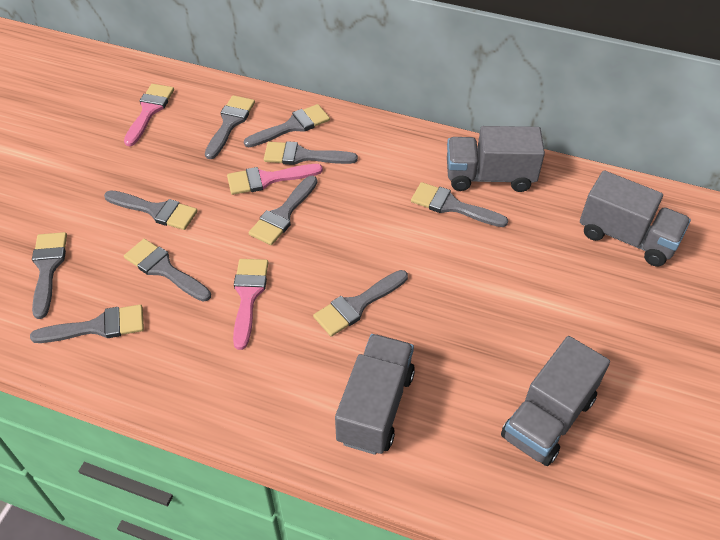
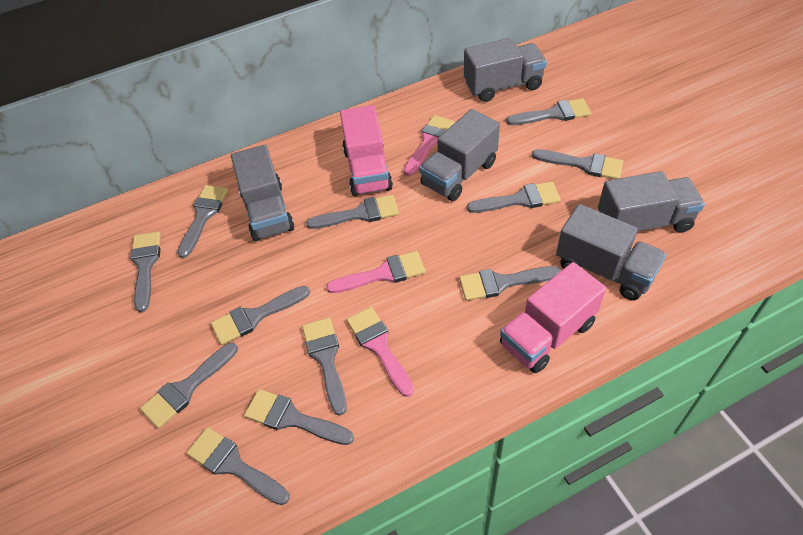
grey brush: [30,304,144,343] [32,232,67,319] [104,190,198,230] [124,239,211,302] [205,95,255,159] [244,104,330,147] [249,176,317,245] [264,141,358,165] [313,270,408,336] [411,182,508,227] = 10 -> [130,231,161,312] [140,343,238,428] [177,185,228,258] [186,427,290,505] [211,286,310,345] [244,389,354,445] [302,318,347,416] [306,194,399,229] [459,266,560,301] [467,182,561,213] [506,98,591,125] [532,149,623,179] = 12
grey truck: [335,334,415,455] [447,126,545,192] [501,336,610,466] [580,170,691,266] = 4 -> [231,145,294,241] [419,109,500,201] [464,38,547,102] [556,204,666,300] [598,171,705,233] = 5
pink truck: none = 0 -> [340,105,393,196] [500,262,606,373] = 2

